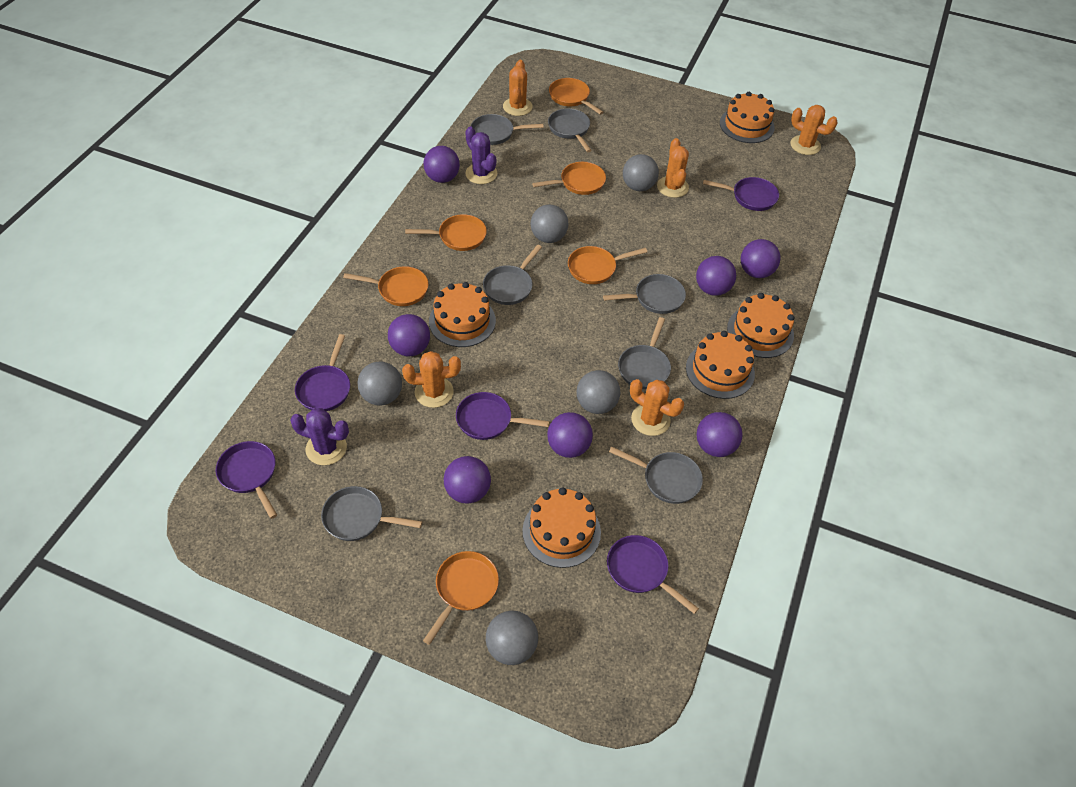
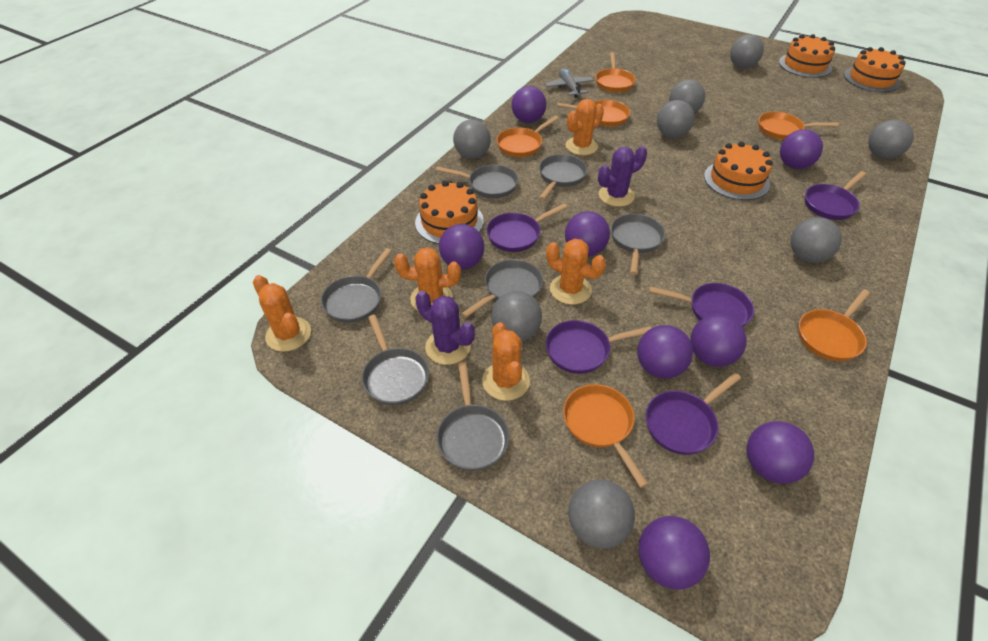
grey ball: [358,362,402,406] [486,611,538,665] [531,204,568,243] [576,370,620,414] [623,154,659,191] = 5 -> [453,120,491,159] [491,291,542,341] [568,479,635,549] [657,100,694,138] [669,79,705,114] [730,34,764,68] [790,217,842,263] [868,120,914,159] = 8
grey plane: none = 0 -> [545,68,594,98] = 1
orange cake: [429,282,496,347] [522,487,601,568] [686,331,755,399] [720,92,775,143] [727,293,794,358] = 5 -> [415,181,484,244] [704,142,773,200] [779,34,835,78] [844,47,905,92] = 4
purple ball: [388,314,430,356] [423,146,460,183] [444,456,491,504] [547,412,593,458] [696,256,736,296] [696,412,743,457] [741,239,780,278] = 7 -> [439,224,485,270] [512,86,546,123] [565,211,610,256] [637,325,693,379] [638,516,710,590] [690,314,747,367] [746,421,814,484] [780,129,823,169] = 8

